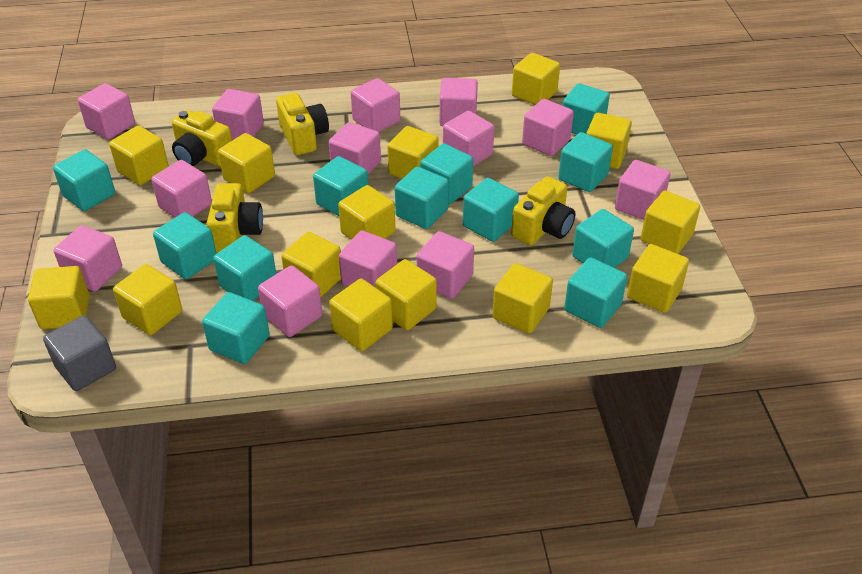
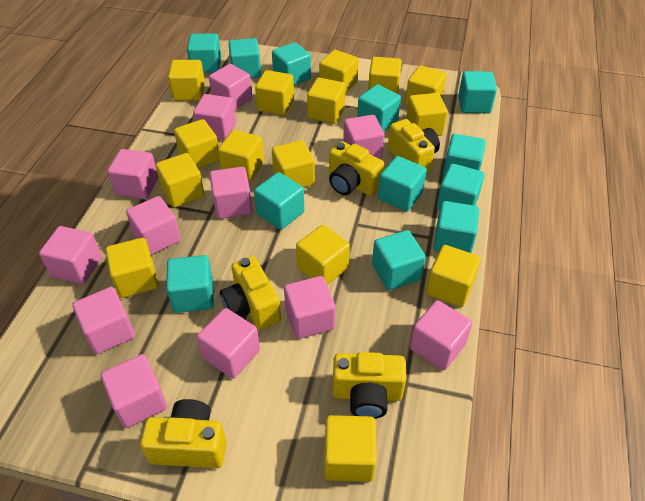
grey cube: [43,315,116,391] = 1 -> none = 0
pink cube: [54,225,122,292] [78,83,135,139] [151,160,212,218] [212,89,264,140] [258,265,322,337] [329,122,381,174] [339,230,397,288] [351,78,400,132] [417,231,474,299] [439,78,478,126] [443,111,494,167] [522,99,574,156] [615,160,671,220] = 13 -> [39,226,102,284] [72,287,135,354] [101,354,167,428] [107,149,158,199] [126,196,181,255] [193,94,236,140] [197,308,260,379] [209,64,252,110] [210,167,252,219] [284,276,336,339] [343,115,384,159] [410,300,472,370] = 12
yellow camera: [172,110,232,167] [207,183,263,253] [276,93,329,155] [511,176,575,245] = 4 -> [140,399,227,468] [220,256,281,330] [329,141,384,196] [333,352,407,419] [388,119,440,173] = 5
yellow cube: [28,266,90,329] [109,126,169,185] [113,264,182,335] [218,133,275,193] [281,232,341,297] [329,278,393,351] [338,185,396,240] [375,259,437,330] [387,126,439,179] [492,263,553,334] [512,53,560,105] [586,113,632,169] [627,244,689,313] [641,190,700,254] = 14 -> [105,238,159,298] [156,153,205,208] [168,60,205,101] [174,119,220,169] [218,130,264,181] [255,70,294,115] [272,140,315,188] [296,225,350,285] [307,78,346,124] [319,50,359,94] [324,415,377,482] [368,57,402,94] [405,65,446,105] [406,93,448,136] [426,245,481,307] = 15

